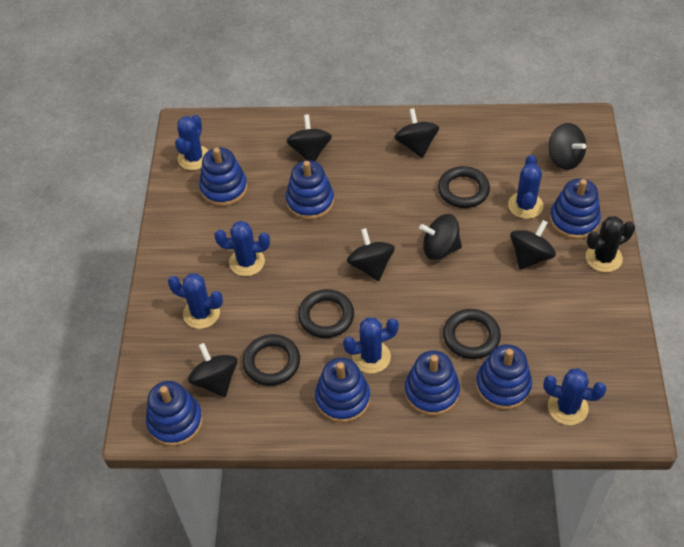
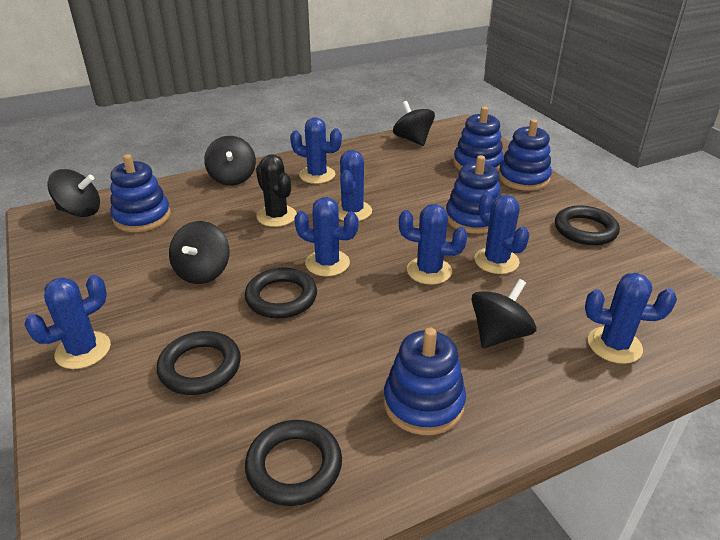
black spinning top: [188,343,238,397] [286,114,332,161] [347,228,395,281] [394,108,439,158] [419,214,462,260] [510,220,556,270] [548,123,586,170] = 7 -> [47,169,100,217] [169,221,229,284] [204,136,256,186] [393,101,435,146] [471,279,536,348] = 5
blue cactus: [168,273,223,329] [175,115,209,170] [215,221,270,276] [343,317,399,373] [508,155,543,219] [543,368,607,425] = 6 -> [24,275,111,369] [290,117,342,184] [294,197,359,276] [338,150,372,221] [399,204,468,285] [474,193,530,274] [585,273,677,364] = 7
blue stacking toy: [146,381,203,447] [199,148,248,206] [286,160,334,220] [315,357,370,423] [405,350,460,416] [476,344,532,410] [549,178,601,239] = 7 -> [110,154,171,232] [384,328,466,435] [446,155,501,234] [453,107,504,171] [499,119,552,191] = 5

